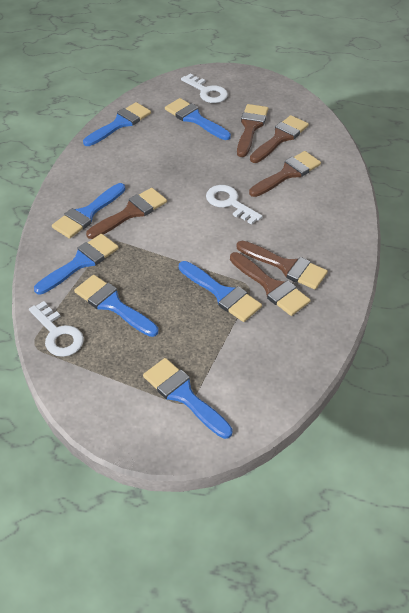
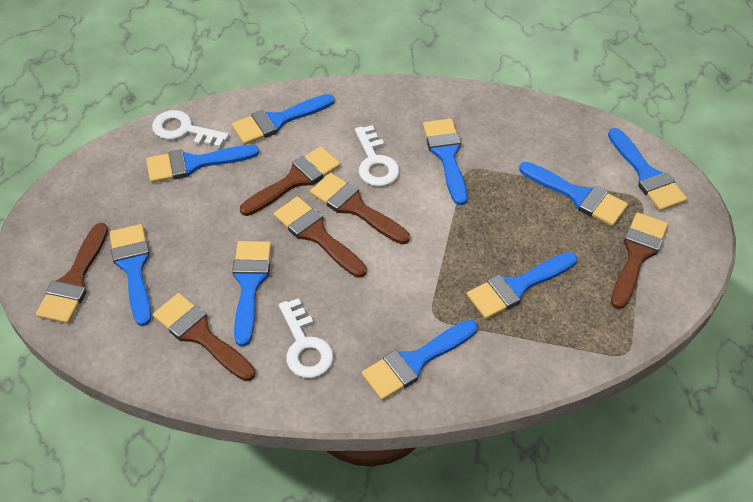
blue brush: [34,234,119,295] [52,183,125,239] [74,275,158,337] [83,102,151,146] [143,358,233,439] [165,98,231,140] [179,261,262,322] = 7 -> [109,224,151,326] [146,145,259,183] [232,94,335,145] [232,241,271,346] [362,320,477,400] [423,119,467,205] [467,252,577,319] [519,162,628,226] [608,128,687,211] = 9

